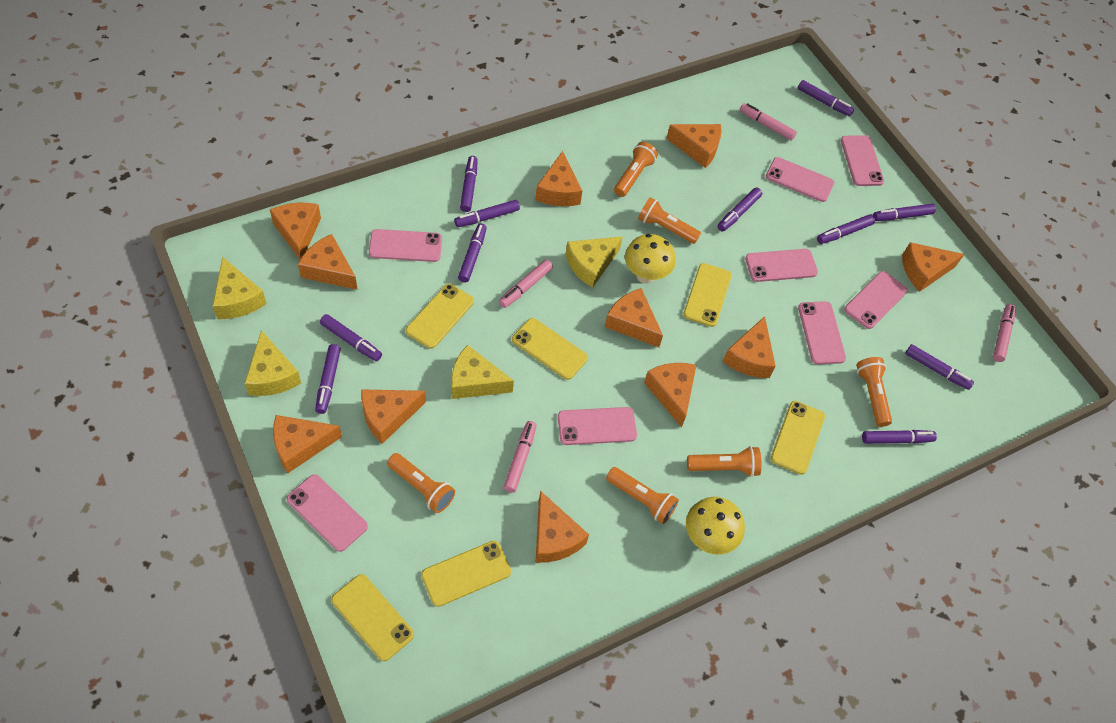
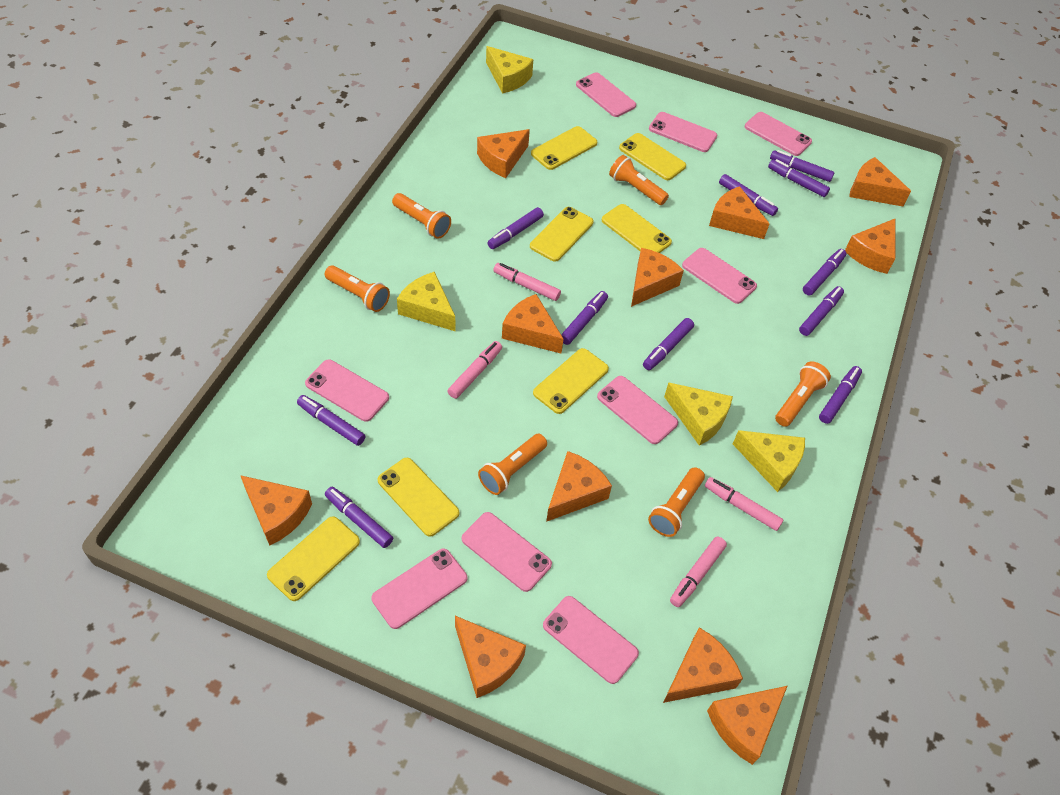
pink phone: [287,474,368,552] [369,229,442,262] [558,407,637,445] [745,249,818,282] [766,157,834,202] [798,301,846,364] [841,135,884,186] [844,271,907,329] = 8 -> [305,360,389,422] [371,549,467,629] [462,512,552,592] [543,596,639,684] [576,72,636,117] [597,376,678,444] [649,112,717,152] [682,248,757,304] [745,112,812,156] = 9
yellow mushroom: [625,234,676,284] [686,497,745,555] = 2 -> none = 0
yellow phone: [331,574,414,661] [406,284,474,349] [421,541,511,607] [512,318,588,380] [683,263,732,327] [771,401,825,475] = 6 -> [267,516,360,601] [378,458,459,537] [530,207,593,262] [531,126,597,170] [533,348,609,414] [602,204,672,253] [619,133,686,180] = 7

